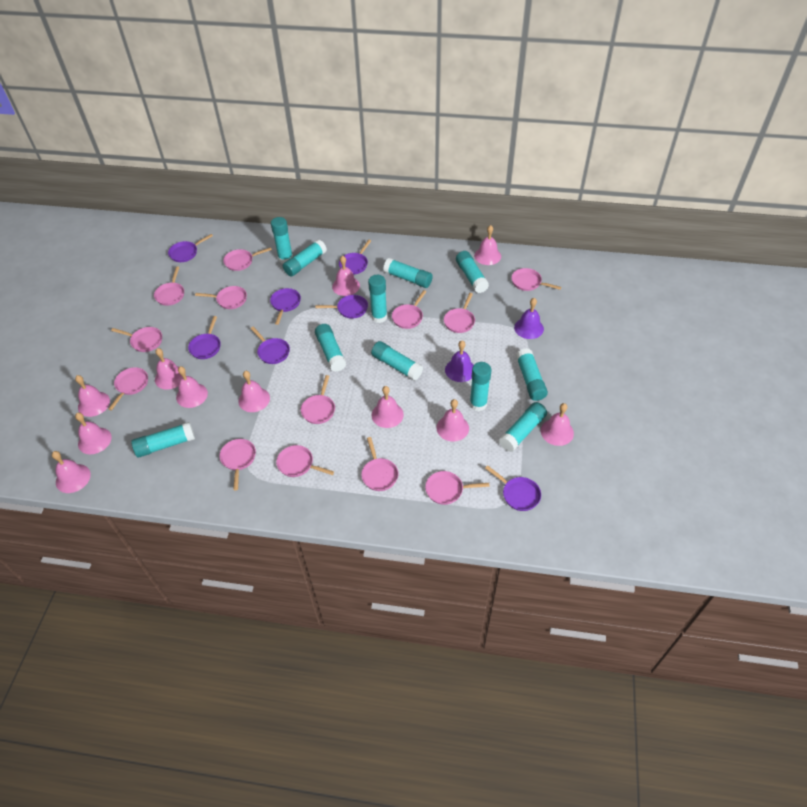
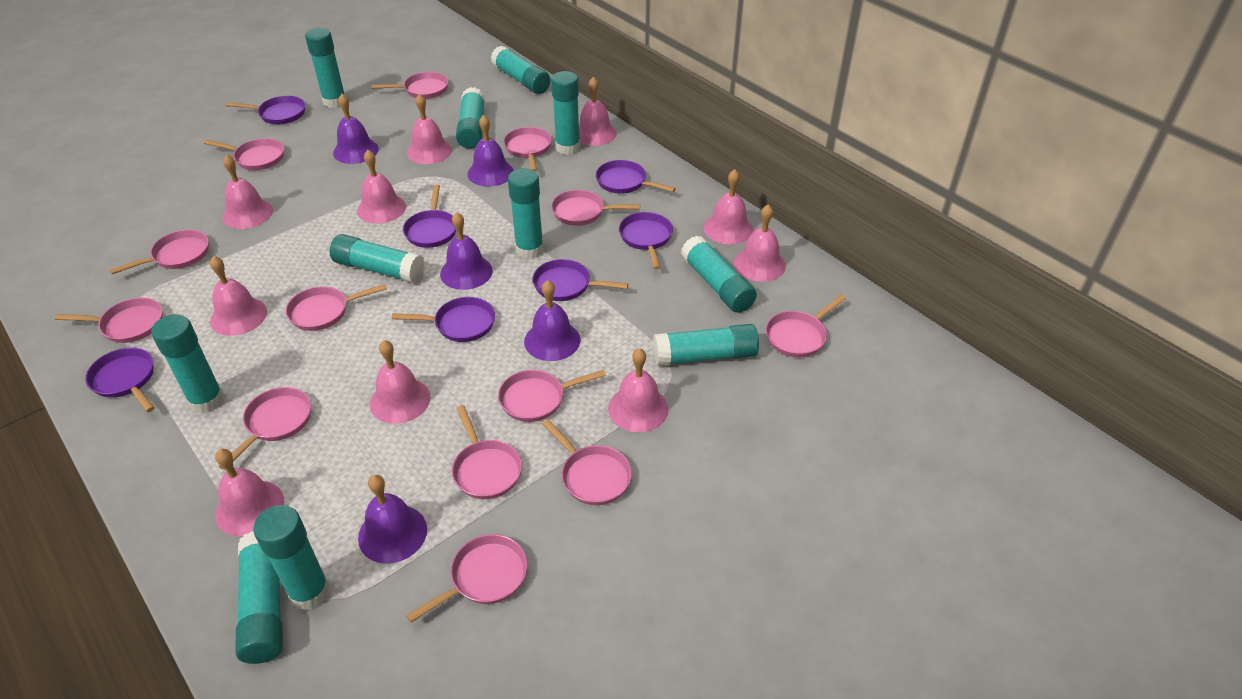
pink bell: [52,451,91,493] [75,375,110,417] [75,413,112,454] [155,348,182,390] [176,366,208,408] [238,371,270,412] [332,256,360,296] [372,386,404,428] [437,399,469,442] [474,225,501,265] [541,403,574,446] = 11 -> [210,256,267,336] [215,449,284,537] [223,155,273,229] [357,150,406,224] [370,340,431,424] [407,94,452,164] [579,76,617,146] [608,348,669,432] [704,169,753,244] [734,204,786,282] = 10
purple bell: [445,341,474,382] [514,298,544,339] = 2 -> [333,94,379,164] [358,475,427,564] [440,212,493,290] [467,115,514,187] [524,280,580,361] = 5

